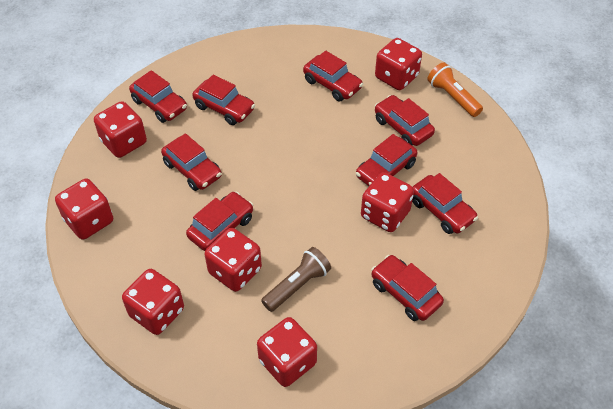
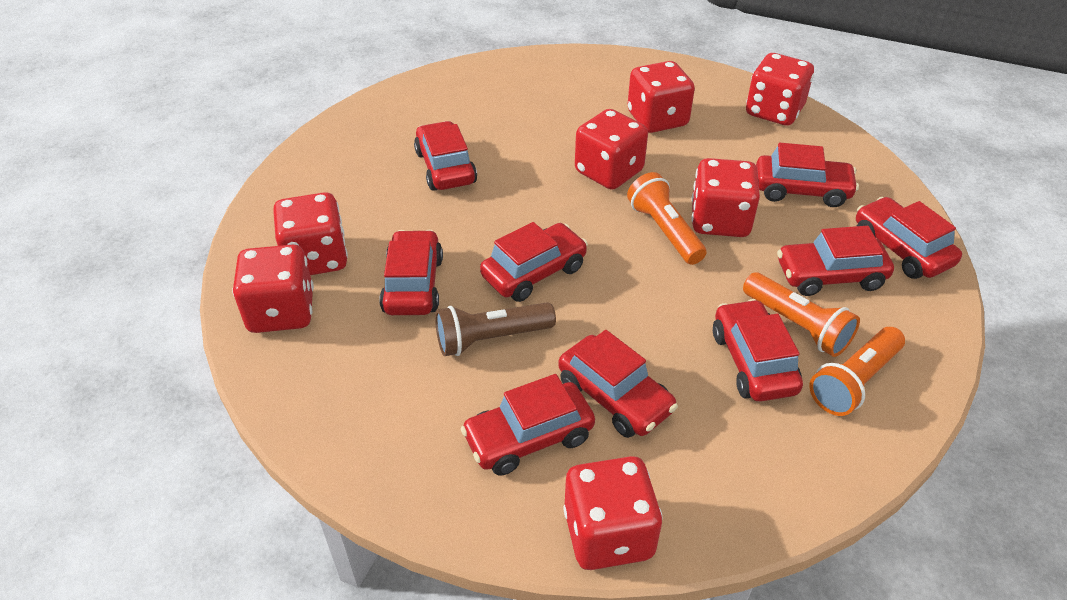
orange flashlight: [427,62,483,117] = 1 -> [627,172,707,265] [743,272,860,357] [809,327,905,416] = 3

